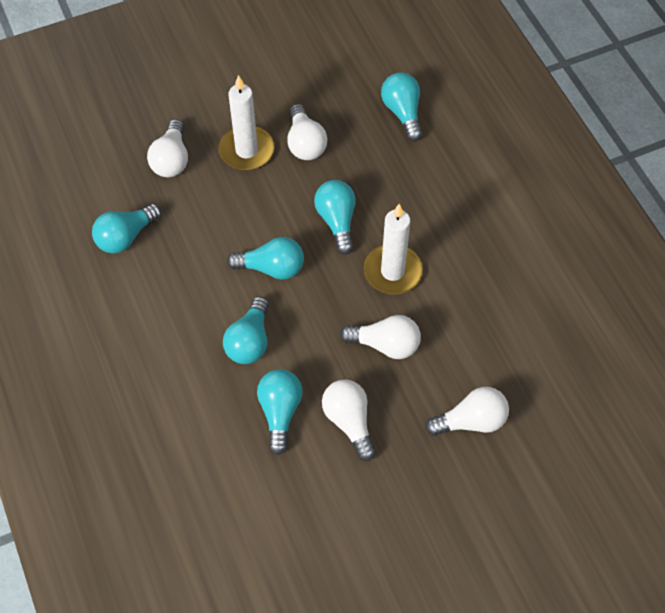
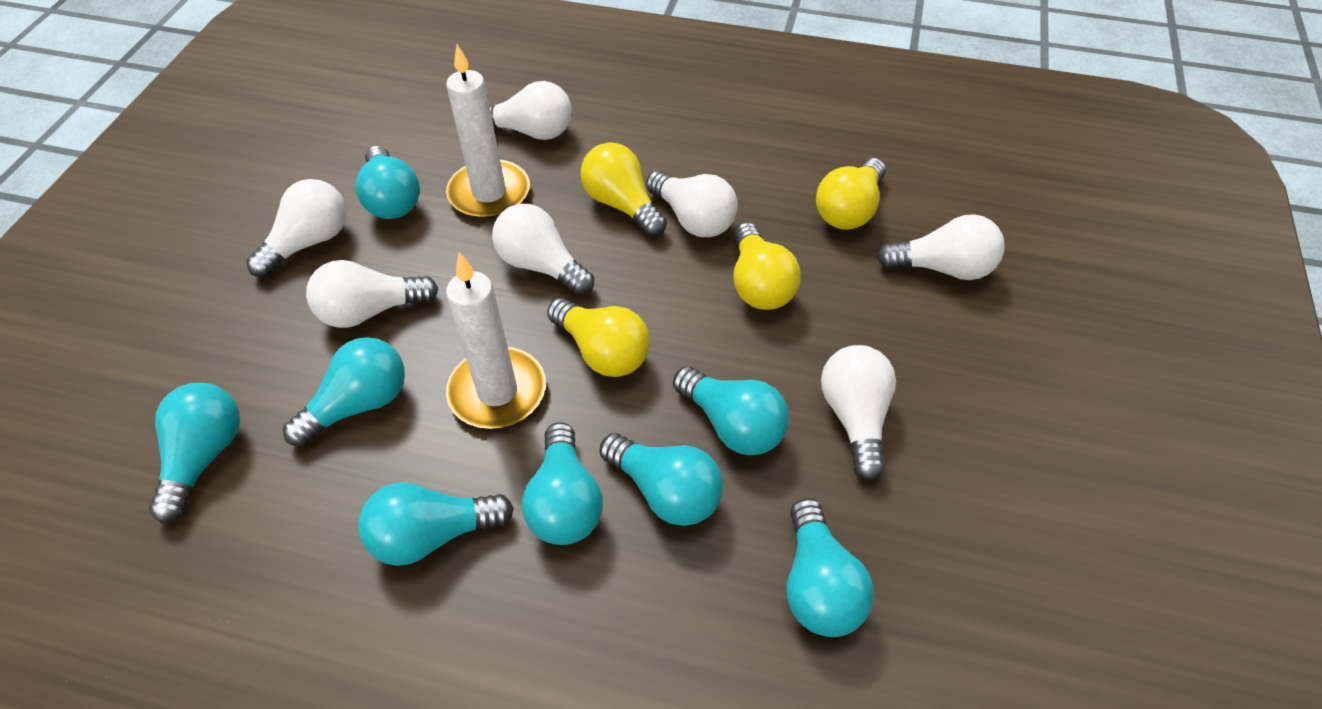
turquoise light bulb: [92,204,162,253] [223,296,269,364] [227,237,304,280] [257,369,303,455] [314,180,356,255] [381,72,422,141] = 6 -> [149,383,240,523] [283,337,405,447] [355,146,420,219] [358,482,514,566] [522,422,603,545] [600,433,723,526] [673,366,789,455] [786,498,874,637] = 8
white light bulb: [147,119,188,177] [287,104,328,160] [322,380,376,461] [340,315,421,359] [425,387,509,436] = 5 -> [246,179,347,278] [306,260,438,328] [489,81,572,140] [492,204,594,296] [646,171,738,237] [821,345,896,481] [877,214,1005,280] = 7
yellow light bulb: none = 0 -> [547,298,650,377] [581,142,667,237] [733,222,801,310] [816,158,886,230] = 4

